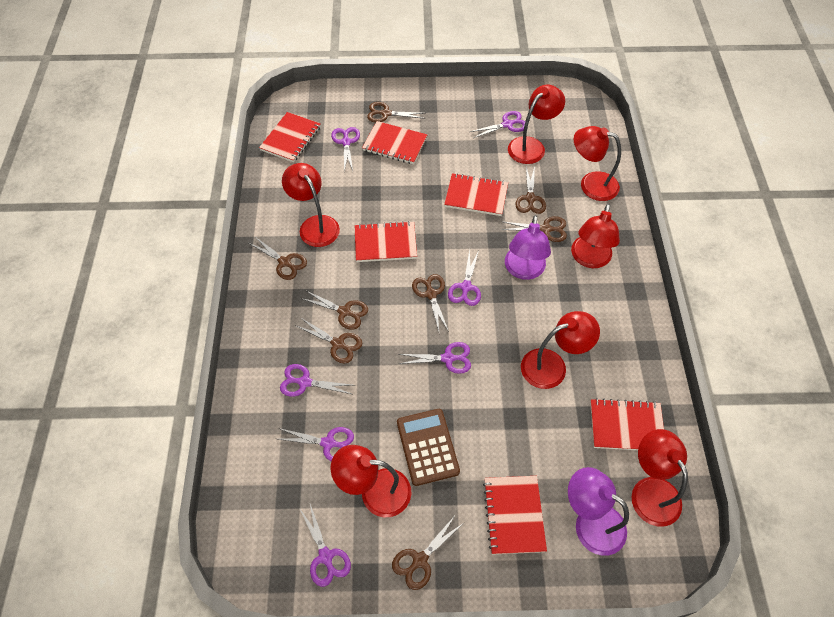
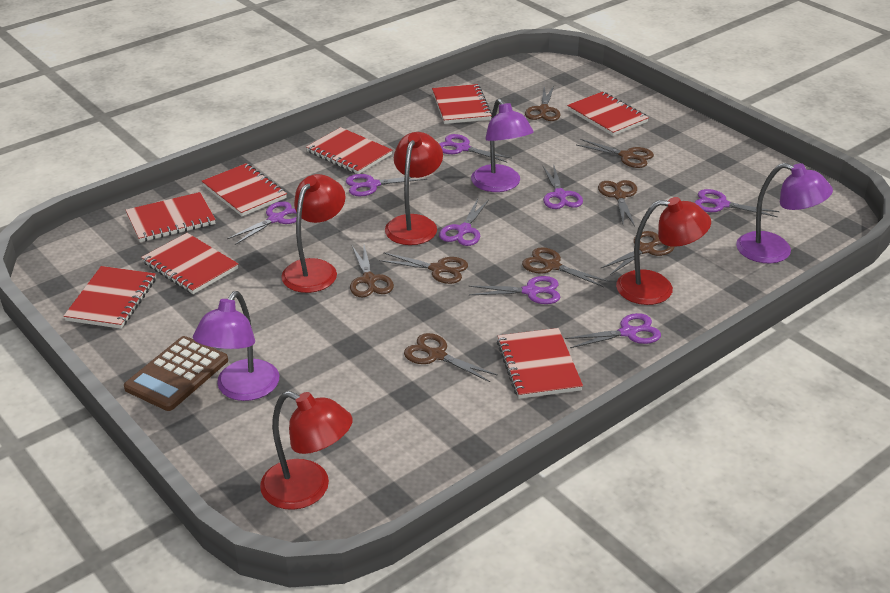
purple lamp: [505,215,551,280] [568,467,629,556] = 2 -> [193,291,279,401] [471,99,534,192] [736,163,833,264] = 3
purple scissors: [279,427,354,461] [280,364,352,397] [300,504,351,587] [331,127,360,172] [399,342,471,374] [448,249,481,306] [470,111,525,138] = 7 -> [227,201,302,245] [346,174,427,196] [439,134,512,162] [439,199,489,246] [468,276,560,304] [543,166,583,209] [565,313,661,348] [694,189,780,217] = 8
red lamp: [282,163,340,247] [330,445,411,517] [508,85,565,164] [521,311,600,389] [571,204,620,268] [574,126,621,201] [631,429,688,527] = 7 -> [260,391,353,510] [281,174,346,293] [385,132,443,245] [616,197,711,305] = 4
red notebook: [259,112,321,162] [355,221,417,262] [362,121,427,164] [444,173,508,216] [483,476,547,555] [590,398,664,450] = 6 -> [63,266,156,329] [126,192,216,242] [141,233,238,294] [202,163,287,216] [306,127,392,174] [432,84,492,124] [497,328,583,399] [567,92,649,136] = 8

